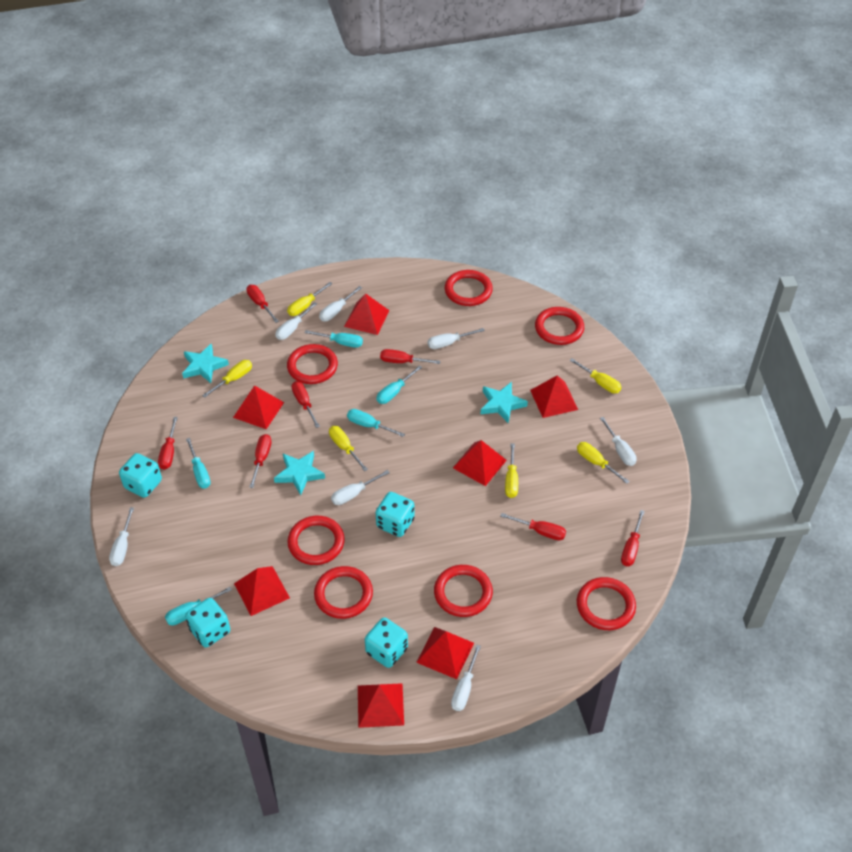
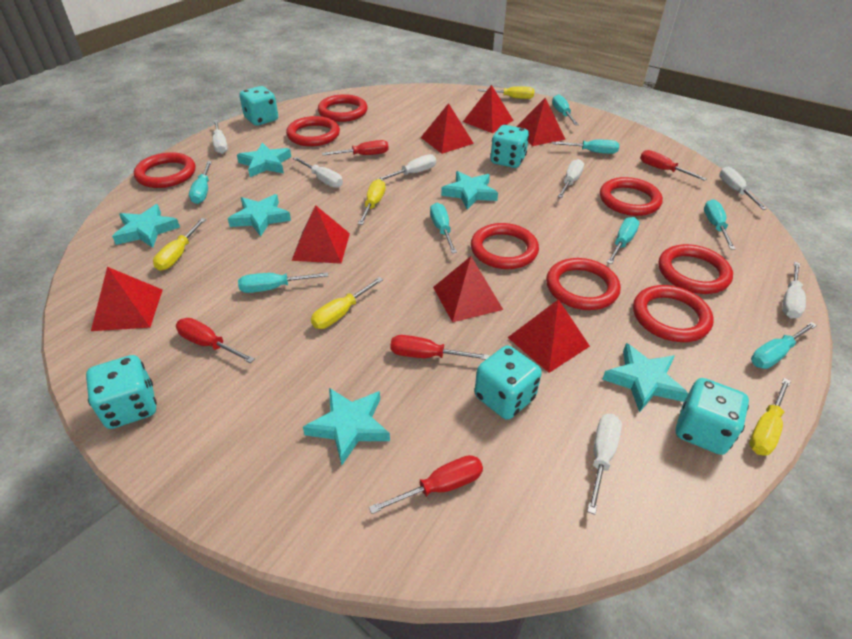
red ring: [287,344,338,384] [287,516,345,565] [314,566,373,619] [434,565,493,617] [445,270,493,306] [535,307,584,345] [577,577,636,630] = 7 -> [134,152,196,188] [286,116,340,146] [318,94,368,122] [471,223,539,269] [546,258,621,310] [600,177,663,216] [633,285,714,342] [658,244,733,294] = 8
red screwdriver: [158,417,178,470] [247,285,279,323] [249,434,271,488] [292,381,320,428] [380,349,440,364] [500,513,566,540] [621,510,645,566] = 7 -> [176,318,255,363] [322,140,389,155] [369,455,483,514] [390,335,490,360] [640,150,707,181] = 5
turquoise dice: [119,453,162,498] [185,598,230,648] [365,617,408,668] [376,492,415,537] = 4 -> [86,355,157,429] [239,86,278,126] [474,346,542,420] [490,125,529,168] [676,378,749,455] = 5
turquoise screwdriver: [165,587,232,626] [186,438,211,488] [305,330,363,348] [347,409,405,437] [376,365,422,404] = 5 -> [189,161,212,204] [238,272,328,293] [430,203,457,253] [552,94,579,125] [552,140,619,154] [607,217,640,264] [704,199,735,250] [751,322,817,369] = 8
turquoise star: [182,343,229,383] [274,451,325,495] [481,382,528,423] = 3 -> [112,204,180,248] [228,194,291,236] [237,143,291,177] [303,388,390,465] [441,171,498,209] [602,343,688,413] = 6
yellow screwdriver: [202,360,252,398] [287,282,333,316] [329,426,368,471] [505,443,518,498] [569,358,621,393] [577,442,630,484] = 6 -> [153,218,206,271] [311,277,383,329] [358,179,386,225] [477,86,535,99] [749,378,791,456] = 5

